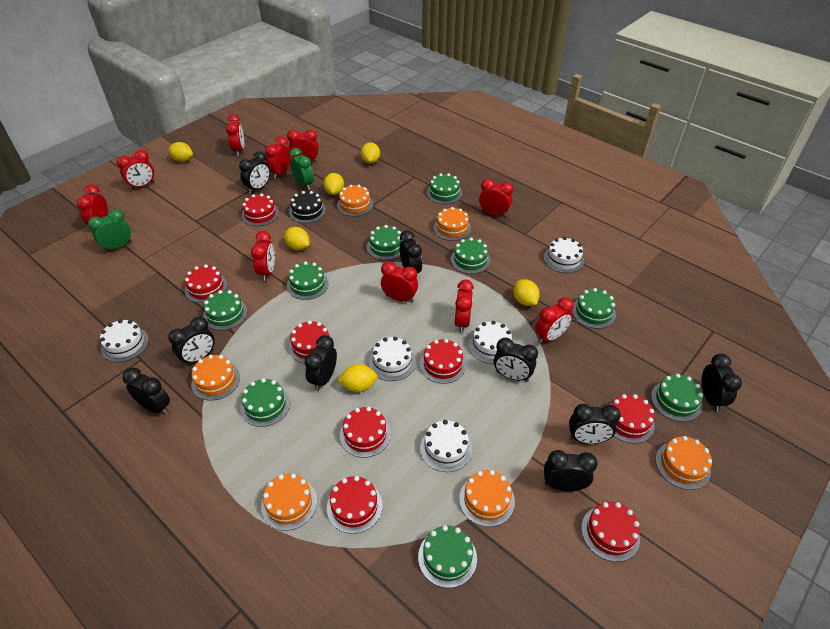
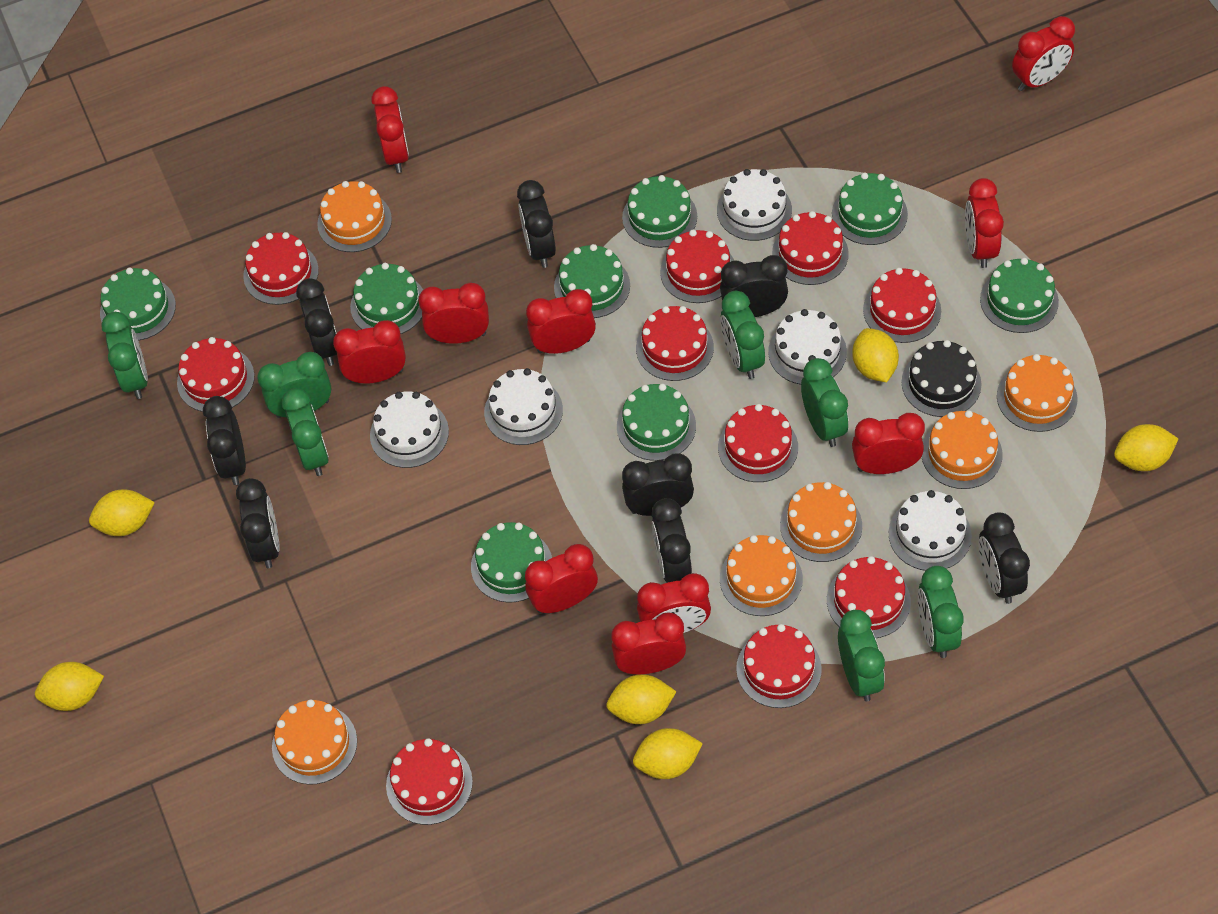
black clock: [123,367,170,415] [168,317,215,366] [239,151,270,194] [304,335,337,391] [400,231,422,279] [494,338,538,382] [544,450,598,491] [569,404,621,444] [702,354,742,412] = 9 -> [203,396,246,485] [236,478,280,568] [296,278,337,366] [517,180,556,268] [622,453,694,516] [652,498,692,583] [720,255,788,317] [978,512,1030,604] = 8
green cake: [203,290,248,330] [240,378,290,427] [287,261,329,300] [367,225,403,260] [418,525,477,588] [427,173,462,204] [451,238,491,274] [572,288,616,329] [651,374,703,422] = 9 -> [100,268,176,341] [350,263,423,334] [471,522,552,603] [554,244,630,318] [617,384,696,461] [622,175,697,248] [832,173,908,245] [980,258,1059,333] = 8
green clock: [88,209,132,252] [289,148,314,190] = 2 -> [101,312,148,399] [257,352,331,418] [282,388,329,476] [720,291,765,379] [801,358,848,447] [838,610,885,701] [918,566,964,658] = 7
red cake: [185,264,228,303] [241,193,279,226] [288,321,334,364] [327,476,383,534] [340,407,391,458] [420,339,466,384] [581,502,640,562] [609,394,655,443] = 8 -> [177,337,255,412] [243,232,319,305] [386,738,473,825] [636,306,714,381] [660,230,734,303] [718,404,798,482] [736,624,822,708] [772,211,849,285] [827,556,911,638] [863,268,941,343] = 10

